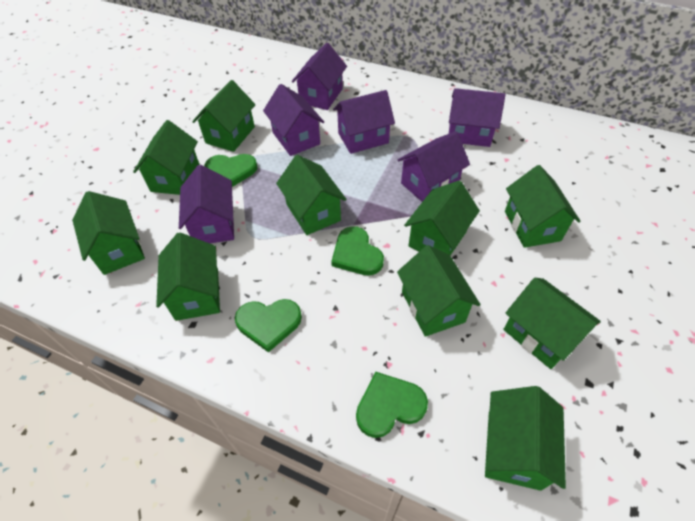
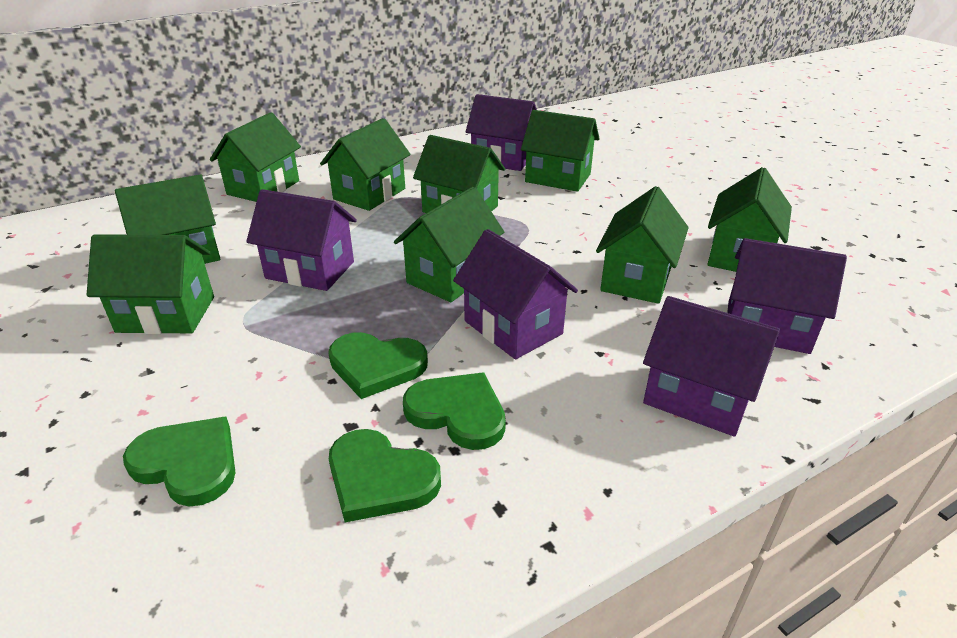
green house: [72,191,145,275] [133,120,199,195] [156,232,220,321] [192,80,256,152] [276,155,347,235] [397,245,481,337] [404,180,480,255] [485,386,566,491] [503,278,601,369] [505,165,581,248] = 10 -> [87,234,214,334] [115,174,221,264] [210,112,301,202] [320,118,411,211] [394,187,504,302] [413,135,505,213] [521,110,600,192] [596,186,689,304] [707,167,792,272] = 9
purple house: [179,165,234,243] [263,84,324,156] [292,43,347,110] [333,90,395,154] [398,131,470,202] [449,88,505,147] = 6 -> [246,189,357,291] [453,229,578,359] [466,94,537,171] [643,296,780,437] [727,238,847,354] = 5

